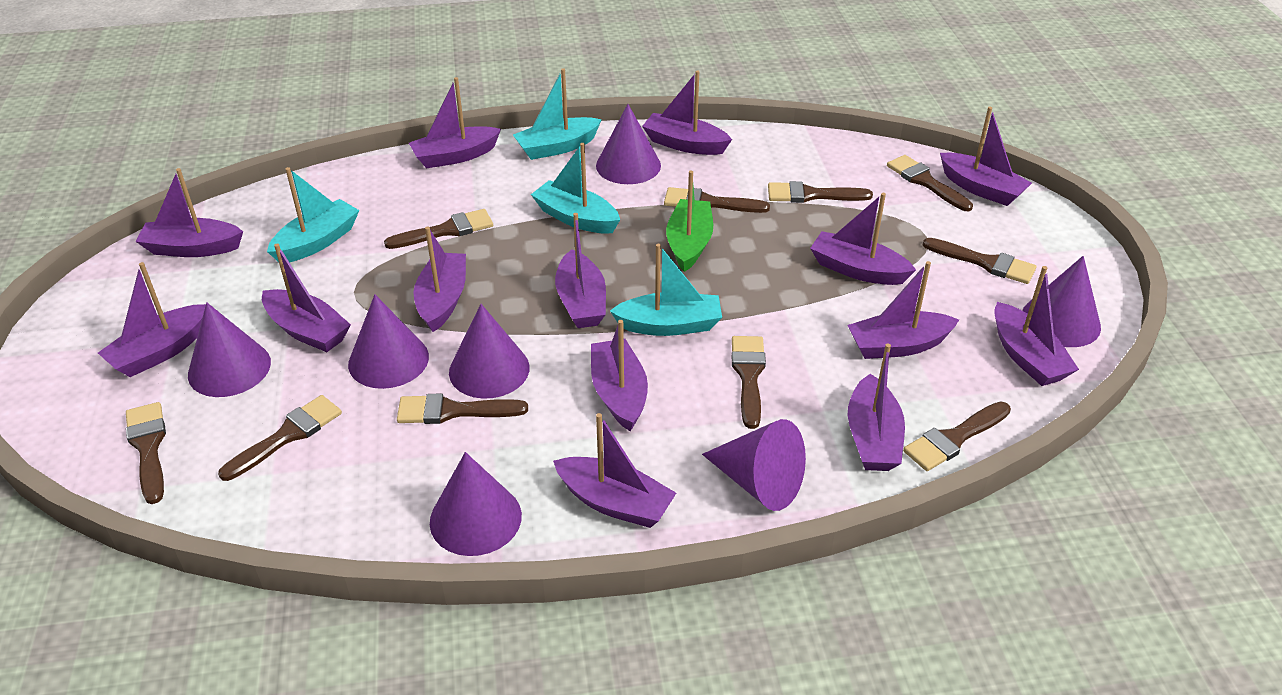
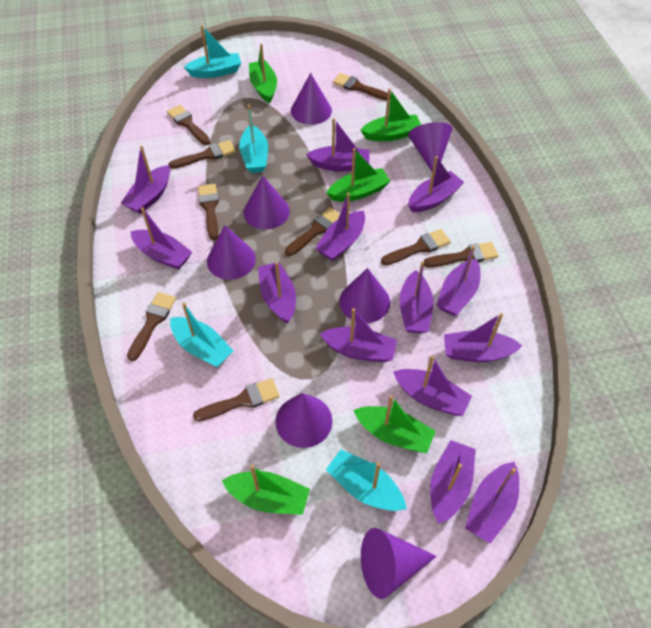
brown brush: [126,402,166,504] [218,395,342,481] [384,209,493,249] [397,393,528,424] [664,187,770,213] [732,336,766,429] [768,181,873,203] [887,155,973,211] [903,401,1011,471] [923,238,1036,284] = 10 -> [127,292,176,361] [167,105,210,145] [169,140,236,169] [193,378,280,421] [198,184,219,240] [285,207,340,256] [333,73,391,101] [381,229,451,265] [424,242,498,267] = 9
green boat: [666,171,713,272] = 1 -> [222,465,310,515] [249,44,277,103] [327,148,390,202] [354,395,436,453] [361,88,421,141] = 5
purple boat: [98,262,206,377] [135,168,243,257] [262,244,351,352] [409,77,501,169] [414,226,466,332] [553,413,676,528] [555,213,606,328] [591,320,648,431] [642,70,732,155] [810,193,916,285] [847,261,959,359] [848,344,905,471] [940,107,1032,206] [994,266,1079,386] = 14 -> [121,146,170,214] [131,207,192,270] [258,262,296,324] [306,118,370,171] [315,193,365,261] [320,308,397,362] [393,356,472,416] [399,261,434,333] [408,156,464,212] [430,440,476,524] [437,245,480,316] [444,313,522,362] [465,462,519,544] = 13

